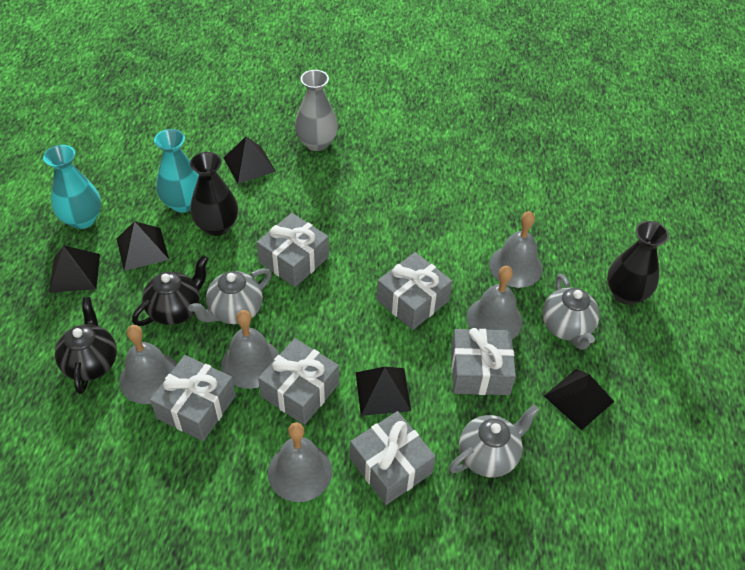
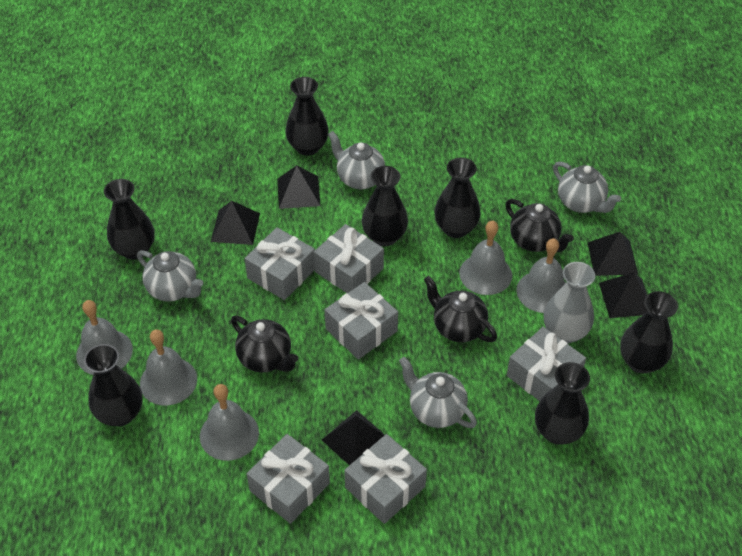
black teapot: [55,297,117,394] [132,255,208,326] = 2 -> [231,315,298,372] [424,276,497,342] [505,199,574,252] = 3
black vase: [190,152,238,236] [607,221,669,305] = 2 -> [84,344,143,426] [104,179,155,260] [285,77,329,156] [362,166,408,247] [434,158,481,238] [535,362,590,445] [620,291,678,373] = 7
grey teapot: [188,268,272,324] [449,405,539,477] [542,274,600,350] = 3 -> [137,250,203,302] [328,131,385,189] [399,357,477,428] [553,162,621,213] = 4
turquoise vase: [43,145,101,229] [154,129,199,213] = 2 -> none = 0

